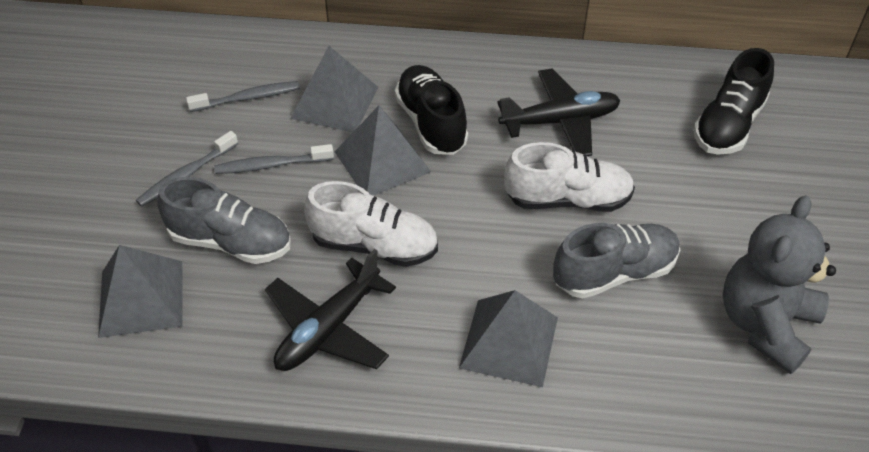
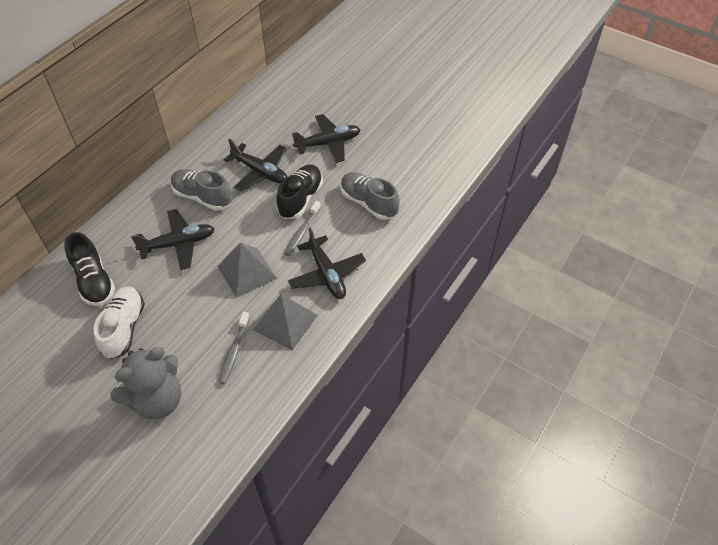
black plane: [265,249,396,371] [497,68,621,156] = 2 -> [131,209,215,270] [224,139,287,192] [288,228,366,299] [292,114,361,163] = 4
grey pyramid: [98,245,183,338] [290,46,379,133] [334,106,431,196] [459,290,558,387] = 4 -> [217,242,277,298] [253,294,318,351] = 2
grey toothbrush: [136,131,238,207] [186,81,300,112] [214,144,334,174] = 3 -> [219,312,250,384] [284,201,321,256] = 2
white shoe: [304,181,438,267] [504,142,635,212] = 2 -> [94,286,145,359] = 1

